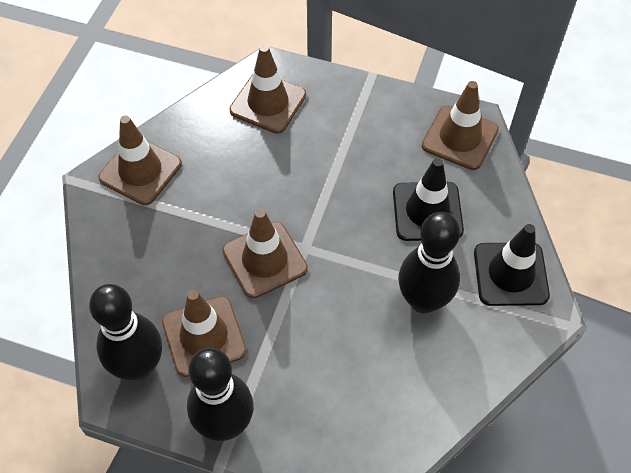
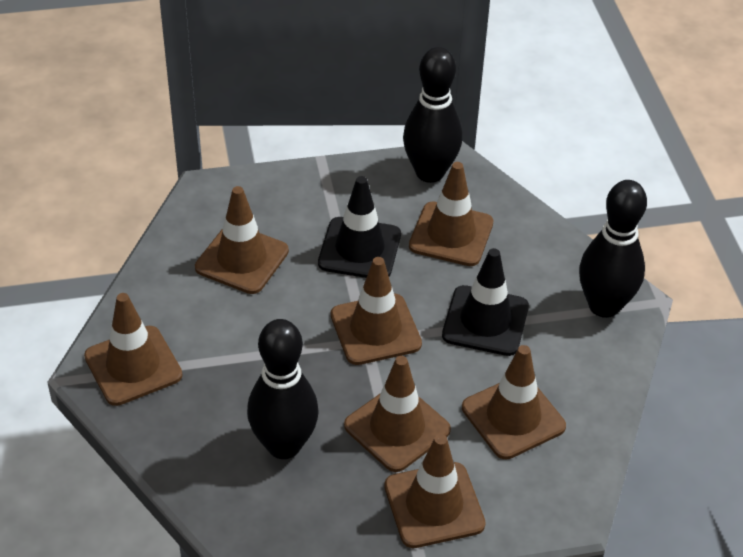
brown traffic cone: [98,115,182,205] [162,290,247,377] [223,209,308,298] [230,45,306,134] [422,81,499,170] = 5 -> [84,293,183,406] [195,186,289,294] [331,257,422,365] [344,356,451,472] [384,434,486,548] [409,162,493,266] [462,345,566,459] = 7

